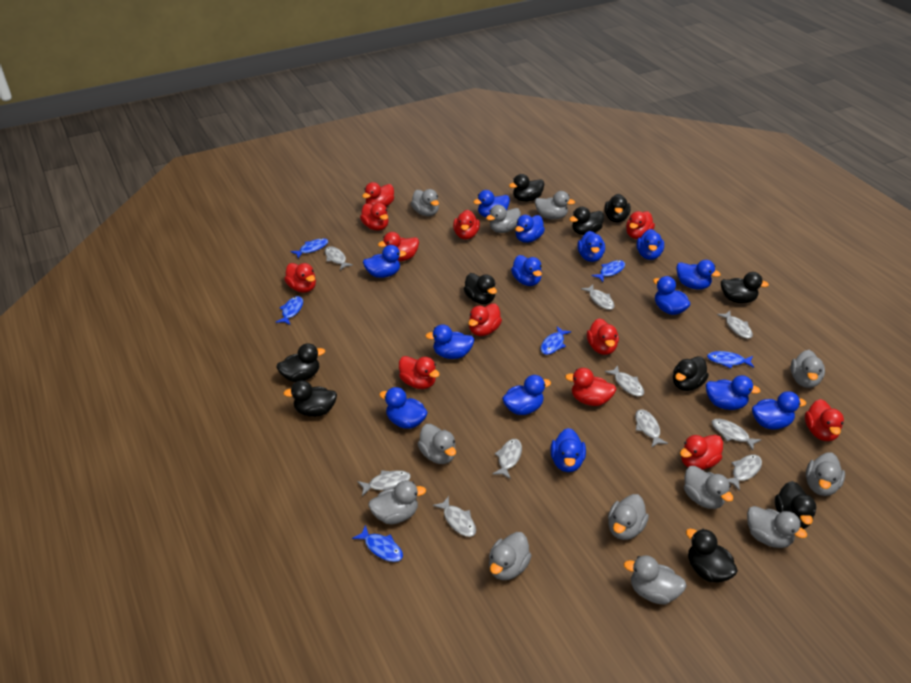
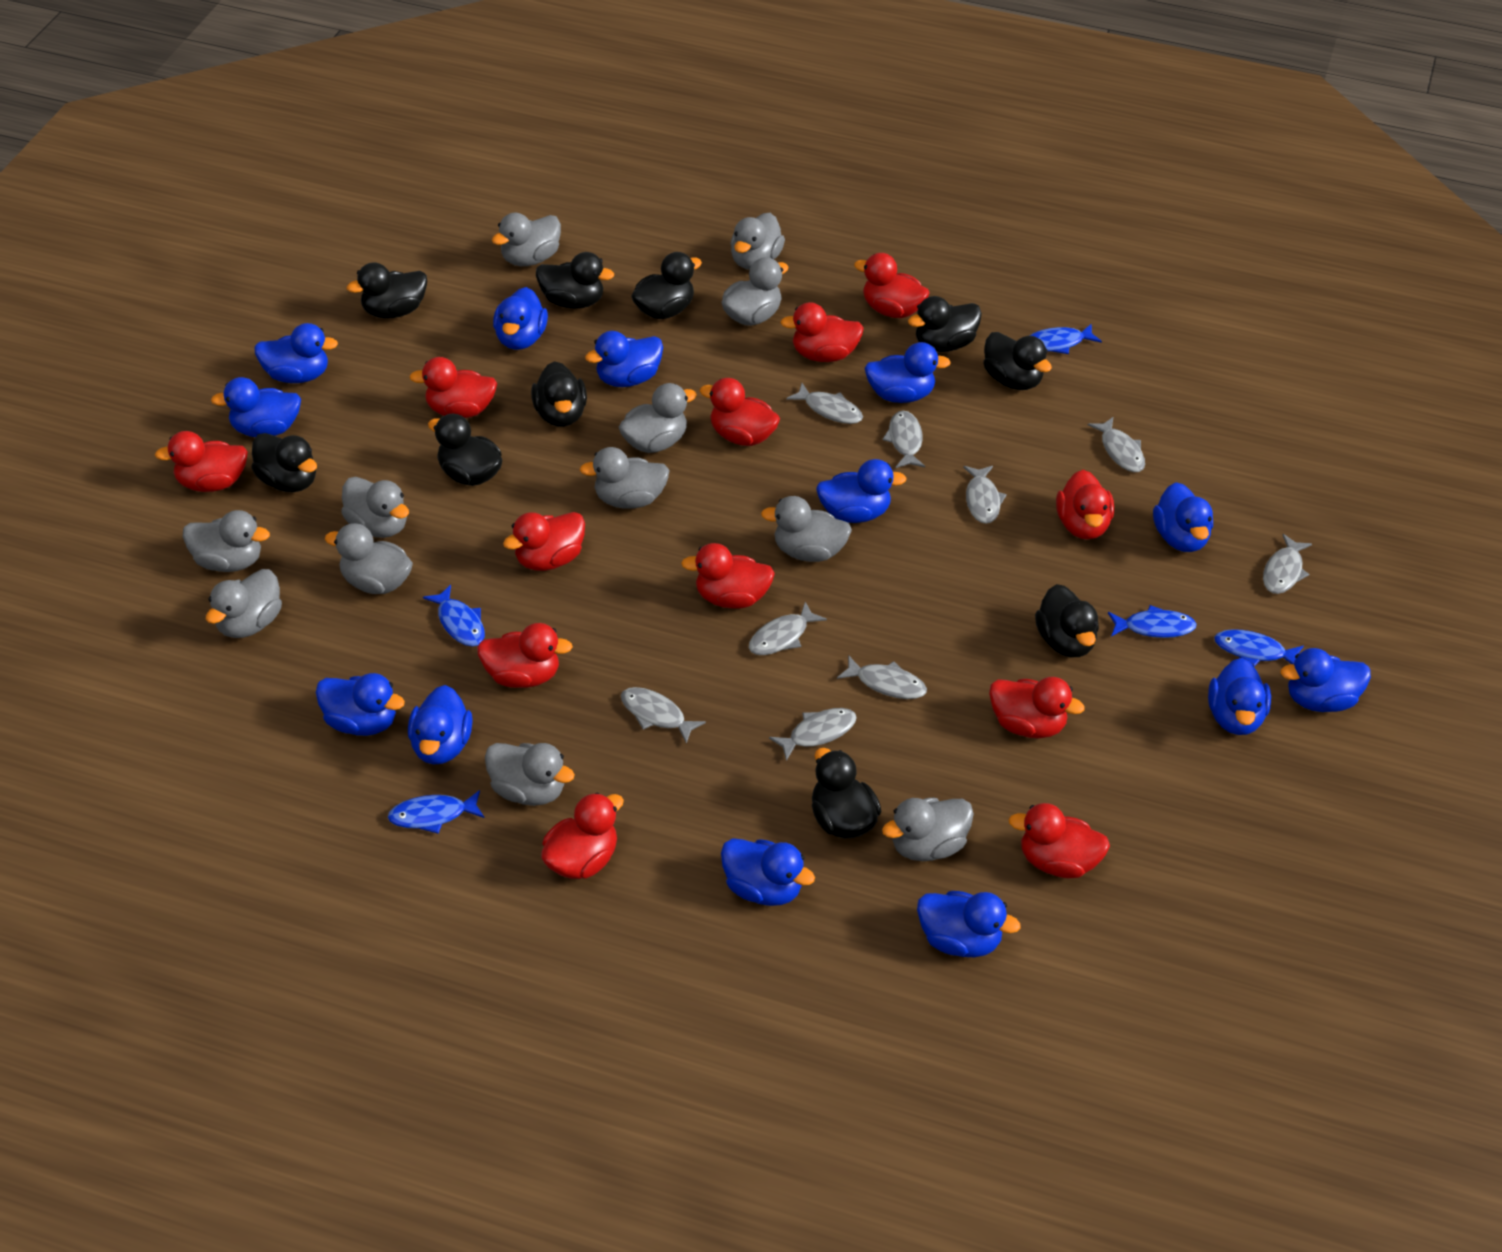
blue duck: [363,245,406,278] [379,387,428,429] [425,324,475,359] [473,190,510,217] [502,375,551,415] [511,255,542,286] [515,215,545,243] [550,428,586,472] [577,231,605,262] [637,229,664,260] [653,276,691,315] [676,260,720,290] [706,375,760,410] [752,391,806,429] = 14 -> [211,377,301,437] [254,323,338,383] [316,673,405,736] [408,685,473,765] [493,287,548,350] [585,331,663,387] [721,838,815,906] [816,459,907,523] [864,342,951,403] [917,891,1020,957] [1153,482,1213,552] [1208,658,1271,735] [1280,648,1371,712] = 13
blue fish: [276,296,303,325] [290,238,328,258] [352,525,403,562] [541,326,571,355] [592,260,625,282] [707,351,754,369] = 6 -> [388,790,484,834] [423,585,485,647] [1029,324,1102,354] [1108,605,1197,638] [1214,629,1304,667] = 5
grey fish: [325,246,353,270] [357,470,411,496] [433,496,476,537] [493,439,522,479] [581,284,615,310] [605,365,644,396] [635,409,668,448] [711,419,761,450] [717,311,753,339] [728,455,762,491] = 10 -> [621,687,706,744] [749,602,827,655] [769,708,857,761] [786,383,863,424] [837,655,927,699] [882,410,925,468] [963,466,1007,524] [1088,417,1145,472] [1263,534,1312,594] = 9

